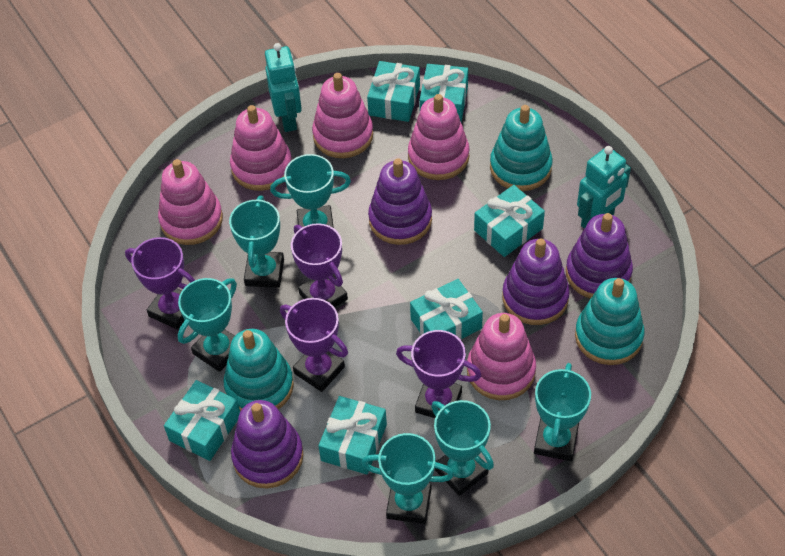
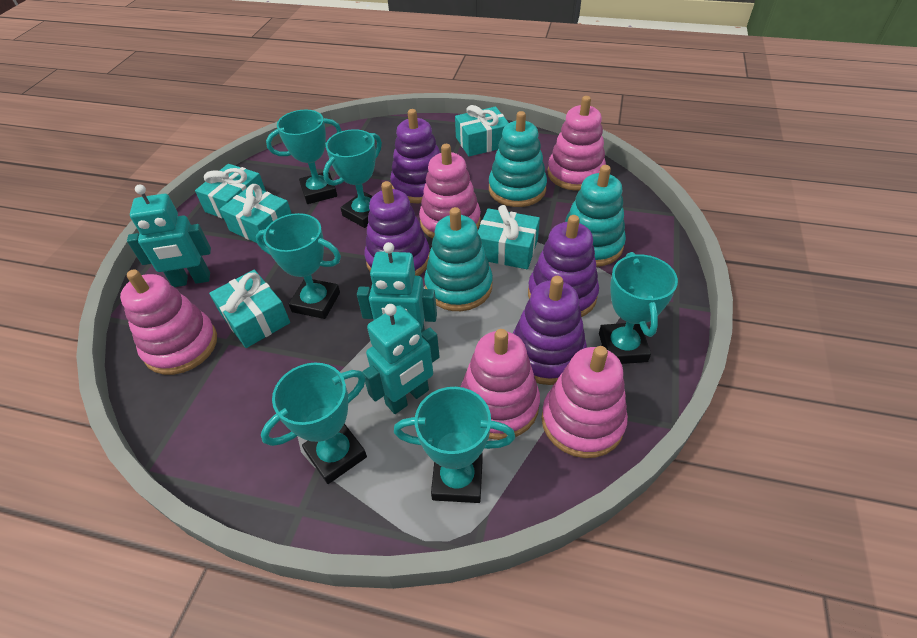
purple trophy: [125,237,195,330] [280,298,348,392] [291,223,348,308] [396,330,481,418] = 4 -> none = 0
turquoise gift: [164,380,240,461] [318,396,387,475] [367,61,420,122] [410,279,483,340] [419,64,468,122] [474,185,545,257] = 6 -> [195,164,266,219] [209,270,290,348] [220,184,292,245] [455,105,509,156] [478,205,540,269] = 5
turquoise robot: [265,43,302,132] [577,146,631,229] = 2 -> [127,184,211,287] [357,242,437,333] [362,304,440,414] = 3

